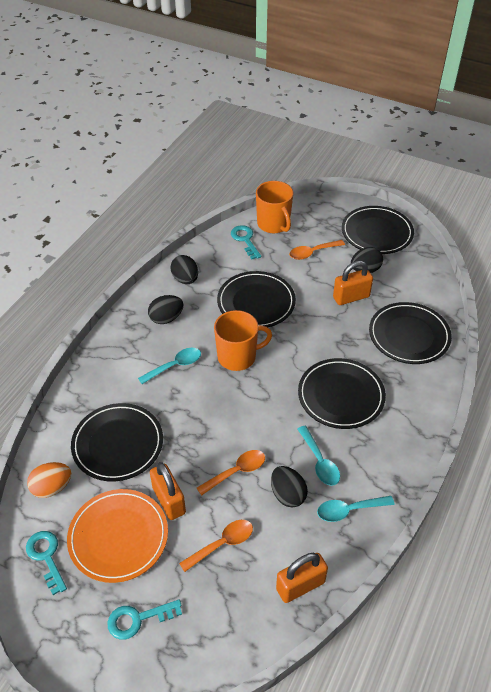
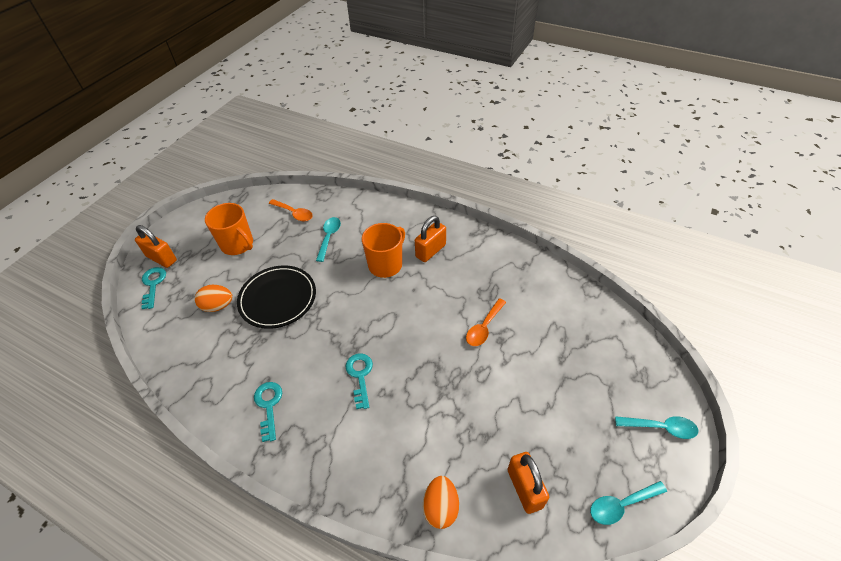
black egg: [148,295,184,324] [170,255,198,284] [271,466,308,508] [351,247,383,273] = 4 -> none = 0
black plate: [71,403,163,482] [217,271,296,327] [298,358,386,429] [342,206,414,254] [369,302,452,364] = 5 -> [237,265,316,329] = 1
orange egg: [27,462,71,498] = 1 -> [195,285,233,312] [423,476,459,529] = 2
orange plate: [67,489,168,583] = 1 -> none = 0
orange spoon: [179,520,253,572] [197,450,265,496] [289,240,345,260] = 3 -> [269,199,313,221] [466,298,506,346] = 2

